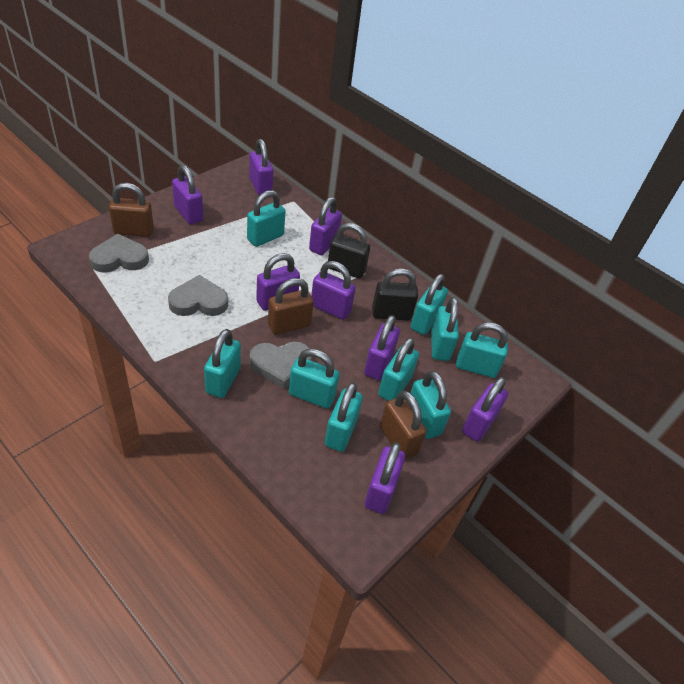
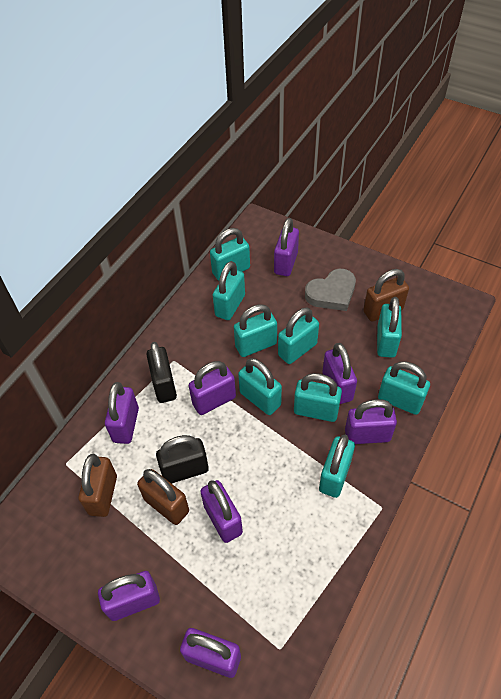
grey heart: [89,234,149,273] [168,275,228,316] [249,341,312,389] = 3 -> [305,269,356,311] = 1

